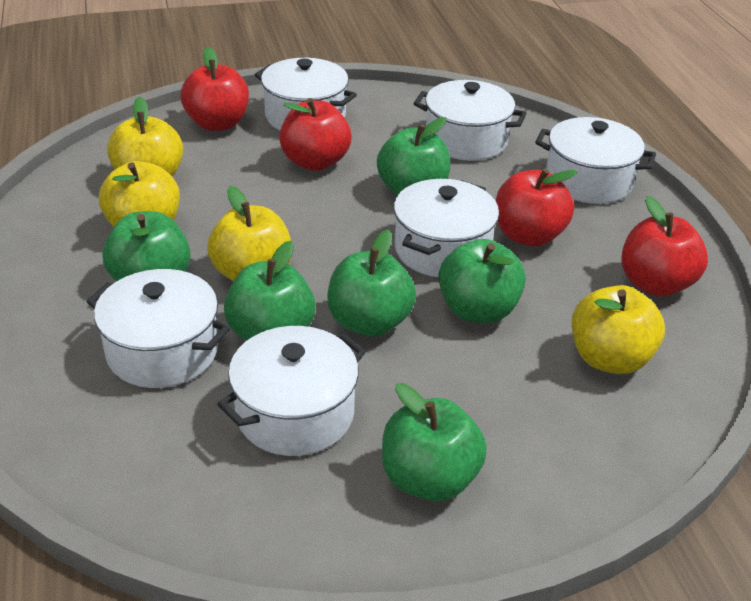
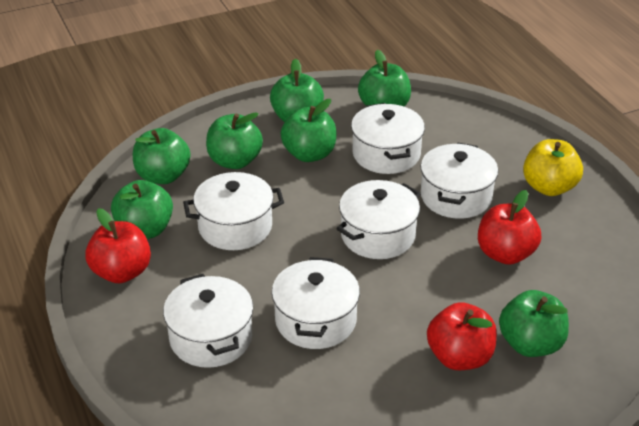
green apple: [103,211,190,281] [224,241,315,341] [327,229,416,337] [377,117,450,196] [382,383,487,501] [439,239,526,323] = 6 -> [111,180,173,239] [133,128,190,184] [206,112,263,169] [270,58,324,122] [281,99,336,162] [358,50,411,107] [499,290,569,357] = 7
red apple: [181,47,249,131] [279,98,351,171] [496,169,577,247] [621,196,708,297] = 4 -> [85,208,151,283] [427,302,497,370] [478,190,541,265] = 3
yellow apple: [99,161,180,227] [107,97,183,177] [207,186,291,281] [572,285,665,374] = 4 -> [523,139,583,196] = 1

